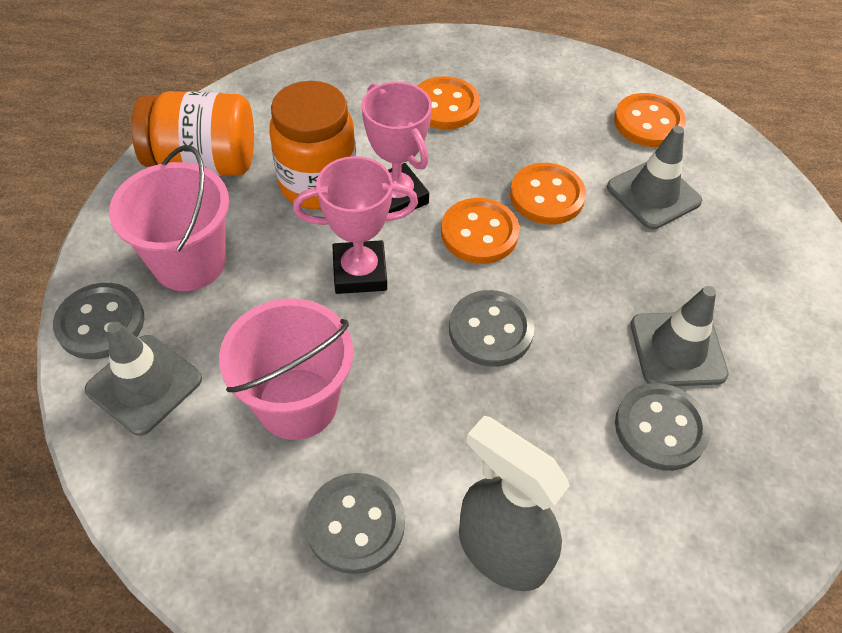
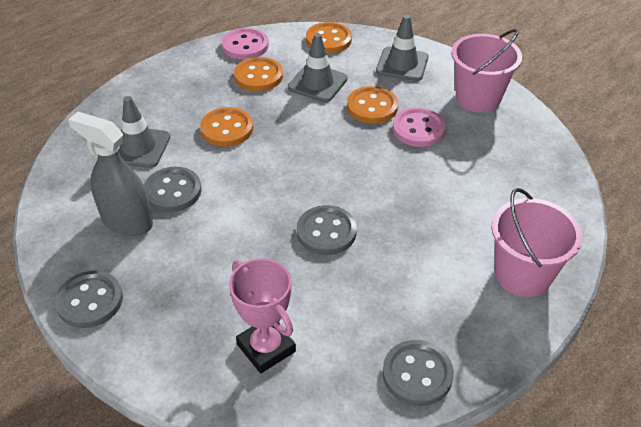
orange jar: [132,91,254,175] [269,81,356,210] = 2 -> none = 0
pink button: none = 0 -> [222,28,269,60] [393,107,446,147] = 2
pink trophy: [293,156,418,294] [362,82,432,213] = 2 -> [229,258,296,373] = 1

